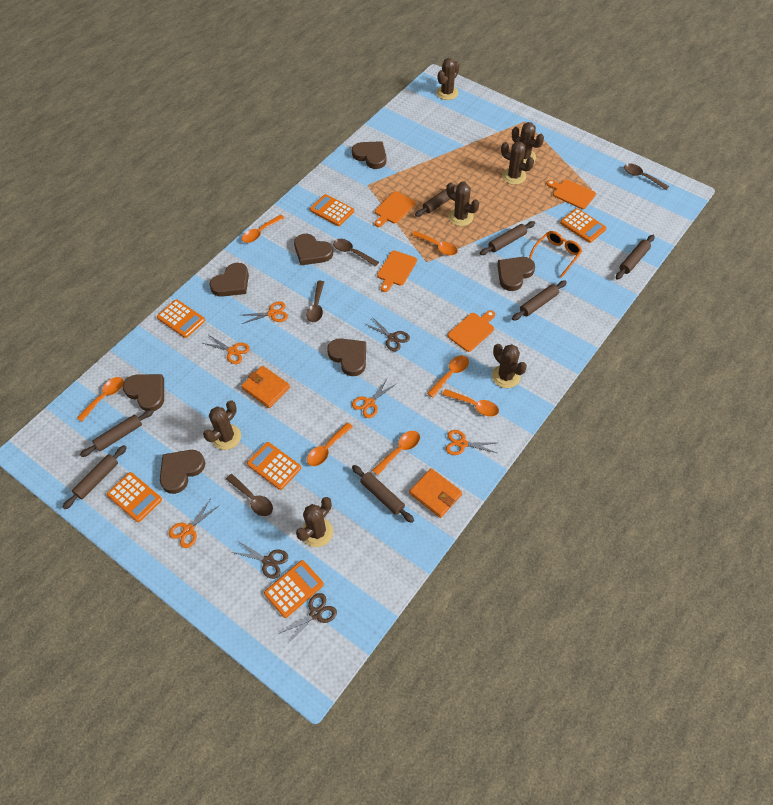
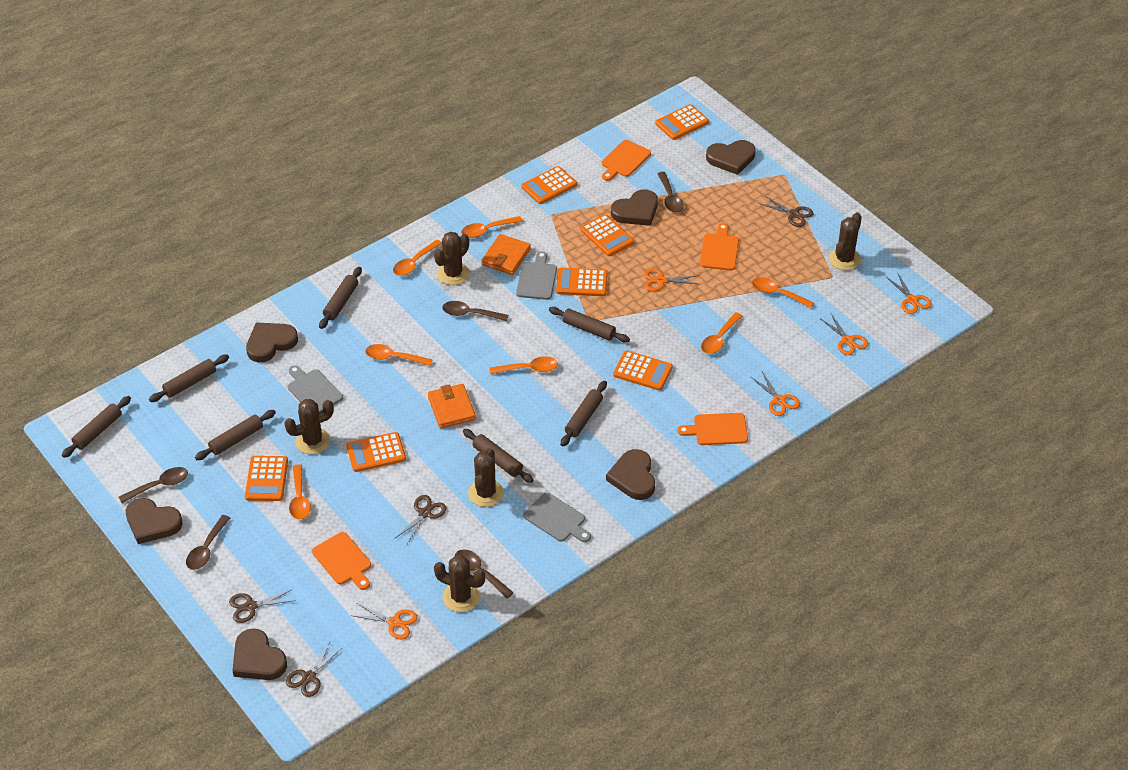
brown cactus: [203,400,241,450] [296,497,333,547] [436,58,459,100] [446,182,479,226] [492,344,527,388] [501,142,534,185] [512,122,544,163] = 7 -> [284,399,334,454] [434,232,470,285] [434,555,485,612] [468,448,504,507] [829,212,862,270] = 5
brown heart: [123,374,164,411] [160,450,205,494] [210,263,249,297] [294,234,333,265] [327,338,366,376] [352,141,386,169] [497,257,535,291] = 7 -> [126,498,183,544] [233,628,287,680] [246,322,298,362] [606,449,655,500] [611,189,658,226] [706,140,756,175] = 6
brown scissors: [232,542,288,579] [279,593,337,645] [365,317,410,351] = 3 -> [229,589,296,623] [286,642,343,697] [395,495,447,544] [758,196,813,227] = 4
brown spoon: [226,474,273,516] [306,281,324,322] [333,239,379,267] [624,164,669,190] = 4 -> [119,467,188,503] [186,515,230,570] [442,301,509,321] [455,549,514,598] [657,172,684,213] = 5
grey cutting board: none = 0 -> [288,365,343,412] [516,251,557,300] [523,492,591,542] = 3
orange calculator: [107,472,162,522] [157,300,205,338] [247,442,301,490] [264,560,324,618] [310,194,354,226] [560,208,607,243] = 6 -> [245,456,288,501] [346,432,406,472] [522,166,577,204] [556,268,608,296] [580,214,634,256] [613,351,673,391] [655,104,709,140] = 7
orange glasses: [529,231,582,278] = 1 -> none = 0

